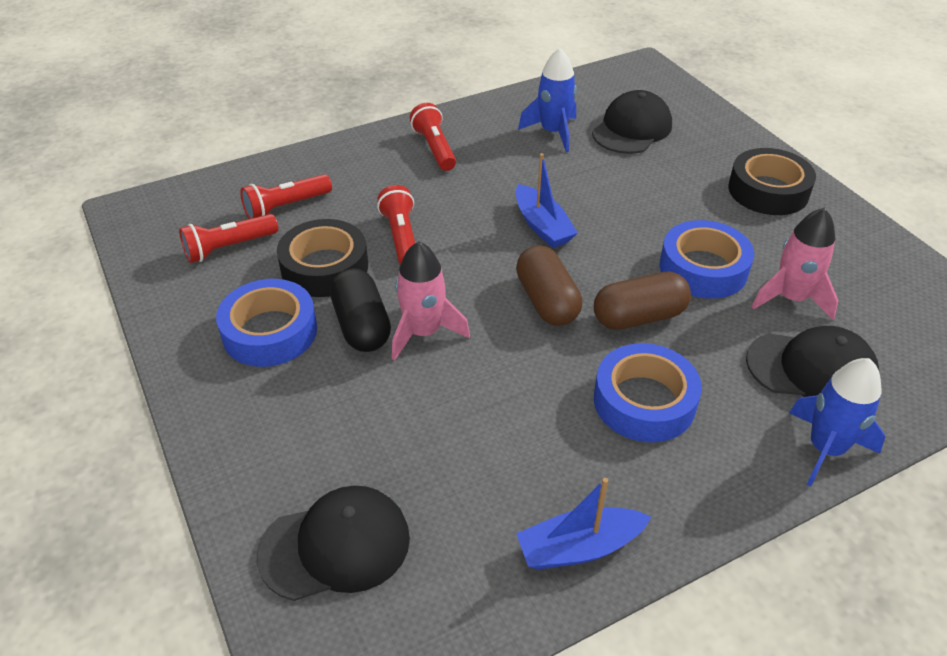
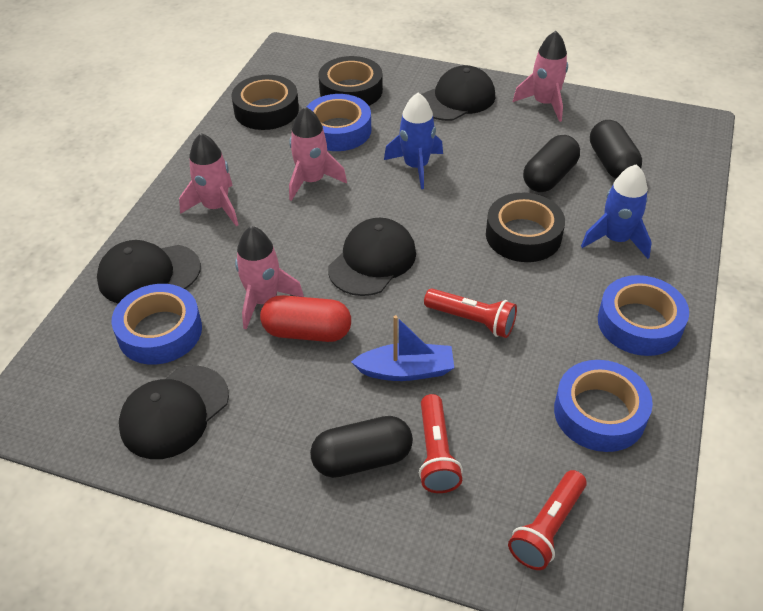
black cap: [257,486,410,601] [592,90,672,154] [746,326,879,397] = 3 -> [97,240,201,303] [119,366,229,459] [328,218,416,296] [421,65,495,121] = 4
black capsule: [330,268,391,352] = 1 -> [310,416,413,478] [523,135,580,192] [590,120,642,179] = 3
black tape: [277,219,368,297] [728,148,816,215] = 2 -> [231,75,299,130] [318,56,383,106] [486,193,565,262] = 3
blue boat: [516,153,578,248] [516,478,651,570] = 2 -> [351,315,454,381] = 1
blue tape: [216,279,317,367] [594,343,702,442] [660,220,754,299] = 3 -> [112,284,202,365] [306,94,371,151] [554,360,653,452] [598,275,689,356] = 4
brown capsule: [516,245,582,326] [594,272,691,330] = 2 -> none = 0
pink rocket: [392,241,470,361] [752,208,838,320] = 2 -> [179,133,239,226] [235,226,304,329] [289,107,347,201] [513,31,568,122] = 4
red capsule: none = 0 -> [260,295,351,342] = 1
red flashlight: [179,214,278,263] [240,174,332,219] [377,185,415,265] [410,103,456,171] = 4 -> [419,394,463,493] [424,289,517,338] [508,470,587,570] = 3

